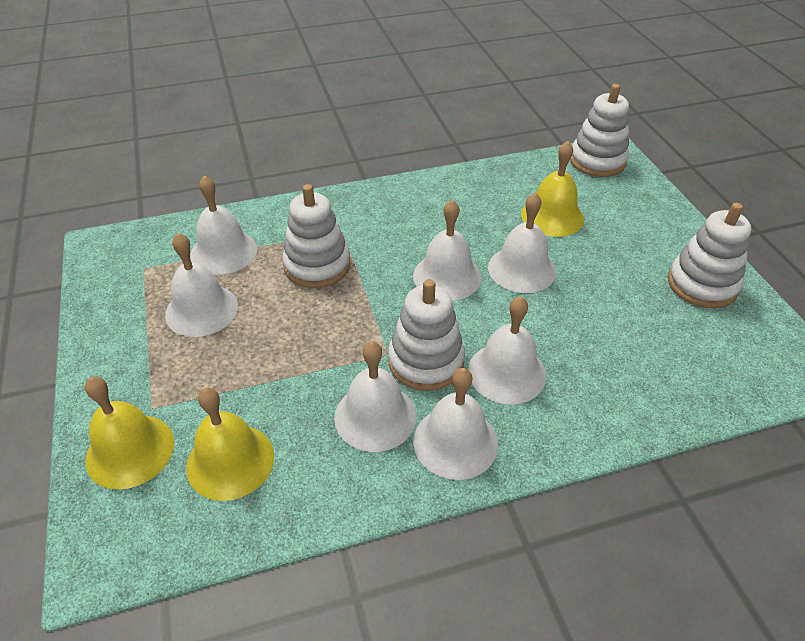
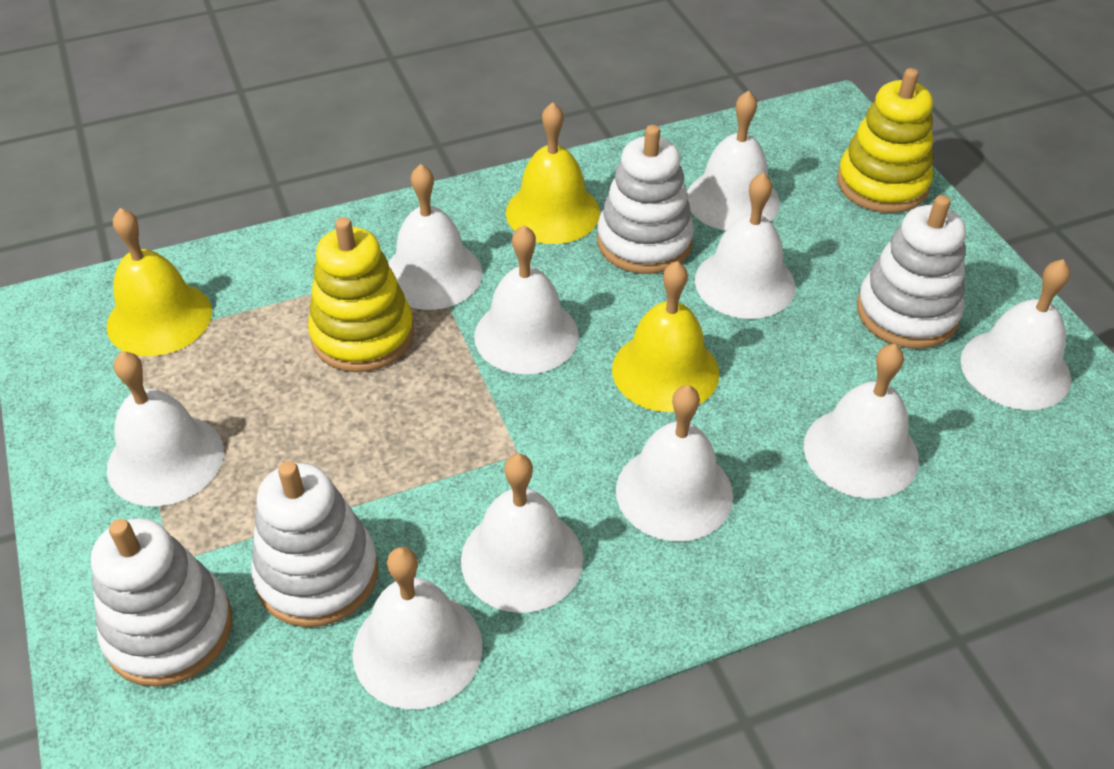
white bell: [165,233,238,337] [190,175,257,275] [334,341,417,452] [413,200,481,301] [413,368,498,480] [468,296,546,405] [488,193,556,293] = 7 -> [107,351,224,506] [352,547,483,709] [388,164,482,310] [461,454,583,613] [474,225,579,374] [616,385,733,541] [687,90,780,230] [695,173,795,319] [804,344,919,499] [961,259,1071,410] = 10
yellow stacking toy: none = 0 -> [308,217,414,372] [837,68,933,213] = 2

